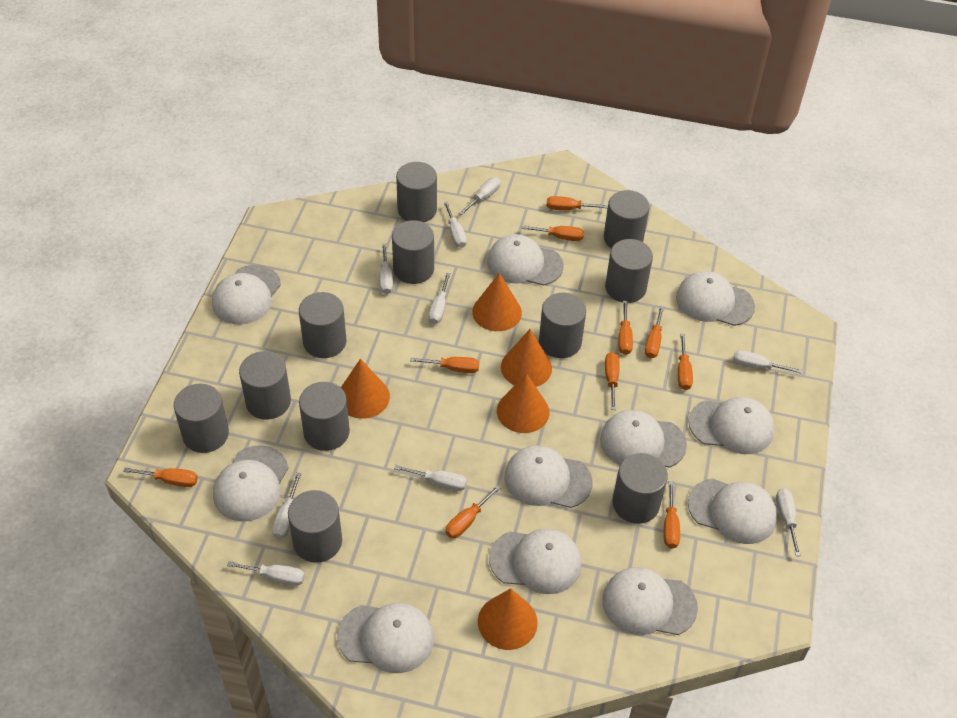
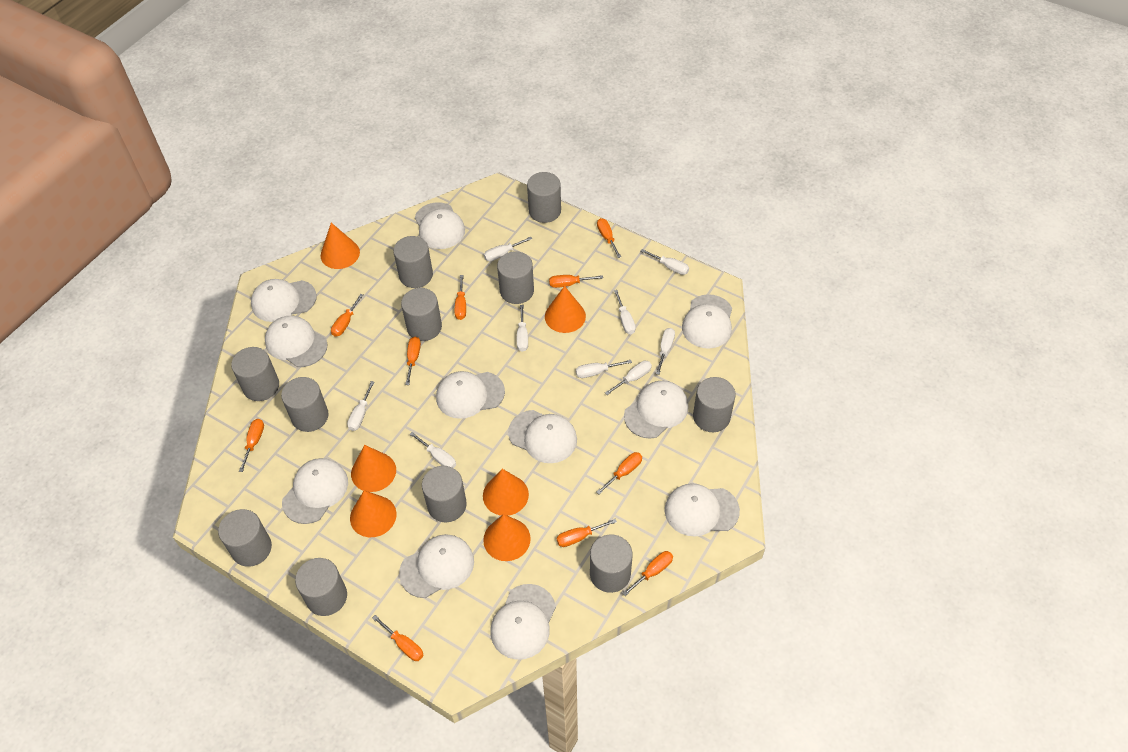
orange cone: [341,359,390,419] [472,273,522,331] [478,588,538,650] [497,373,550,433] [501,329,552,387] = 5 -> [321,223,360,269] [350,490,397,537] [351,445,396,492] [483,469,529,516] [483,514,531,561] [545,286,586,333] = 6

